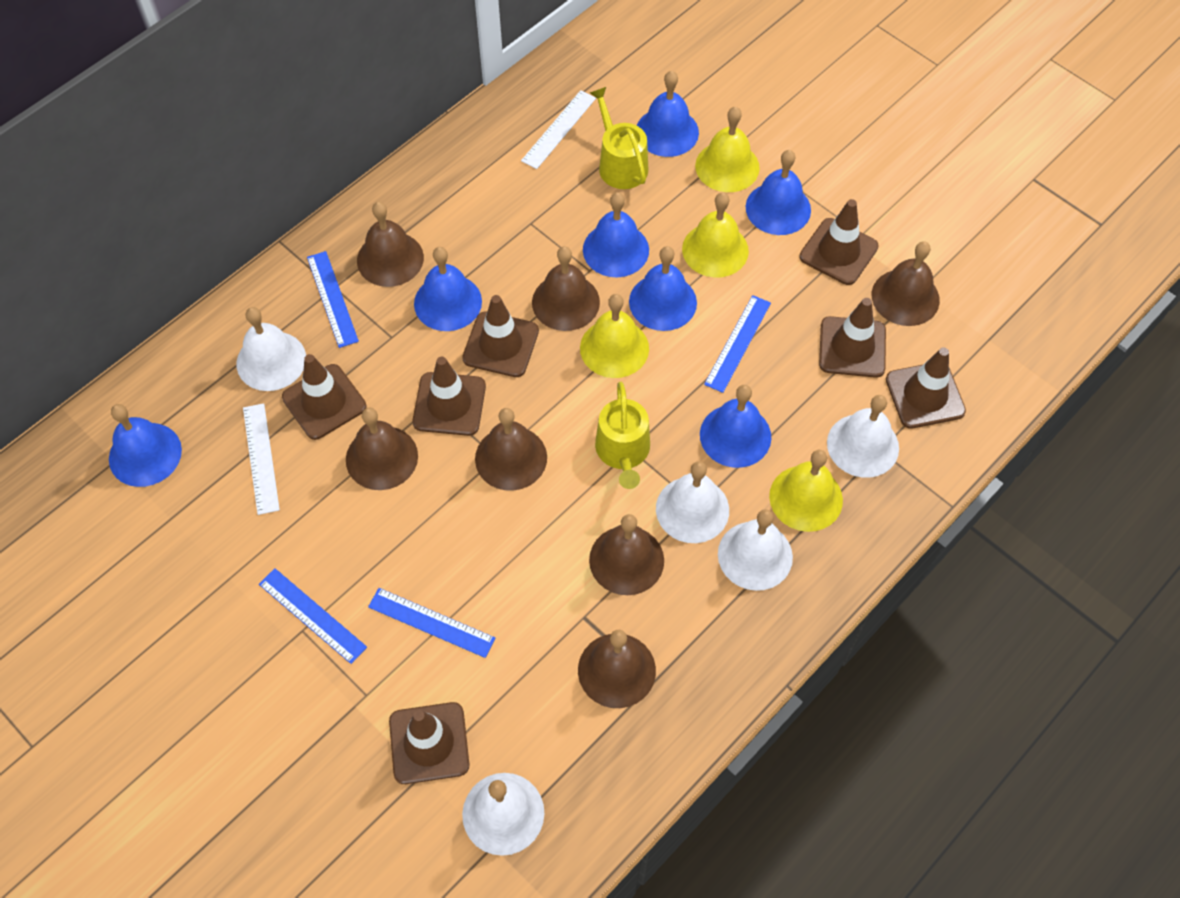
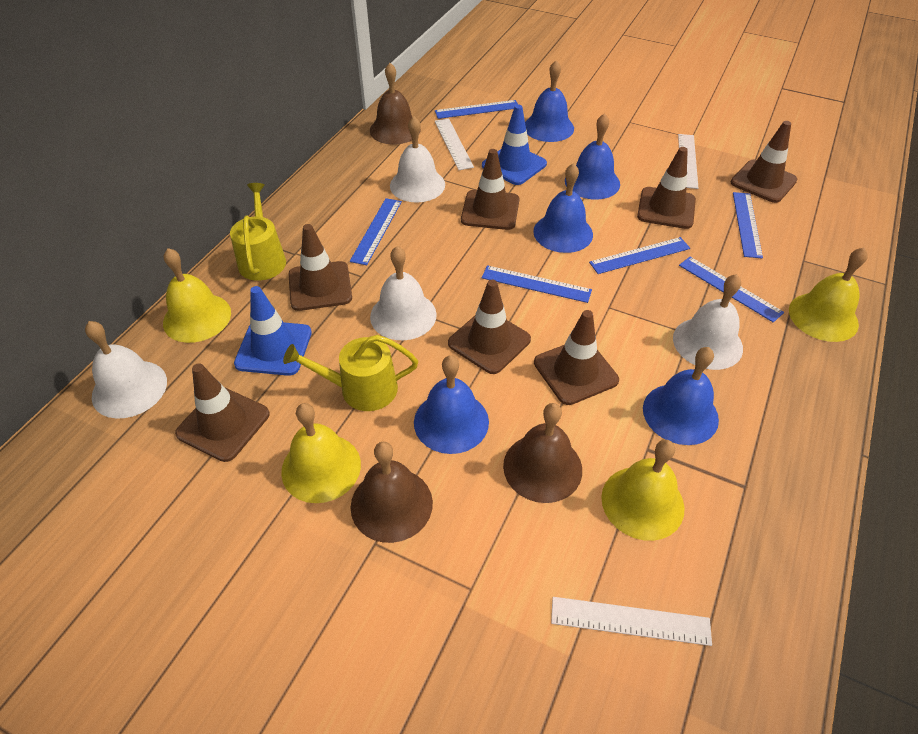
blue bell: [109,404,182,487] [414,247,482,331] [583,192,649,277] [629,246,697,331] [637,71,699,157] [700,385,771,468] [746,150,811,235] = 7 -> [414,355,489,454] [525,60,574,142] [533,163,593,253] [565,113,620,200] [643,347,719,445] = 5
blue ruler: [259,568,367,664] [307,251,359,348] [368,588,495,658] [704,295,771,393] = 4 -> [350,198,402,265] [435,100,518,119] [482,265,592,303] [589,237,690,274] [679,257,784,323] [733,192,763,259] = 6
blue traffic cone: none = 0 -> [234,286,312,376] [482,104,547,185] = 2
brown bell: [346,407,418,490] [357,202,424,287] [475,408,547,491] [532,246,600,331] [578,630,656,708] [589,514,664,595] [872,241,940,326] = 7 -> [350,442,433,543] [370,63,421,145] [503,403,582,503] = 3
white bell: [236,307,306,391] [462,773,544,856] [656,461,729,543] [718,509,793,591] [827,395,899,478] = 5 -> [85,321,167,418] [370,246,437,340] [390,116,445,203] [673,274,743,370] = 4
white ruler: [243,403,280,515] [521,90,596,169] = 2 -> [435,118,474,170] [551,597,712,646] [678,134,698,189] = 3

